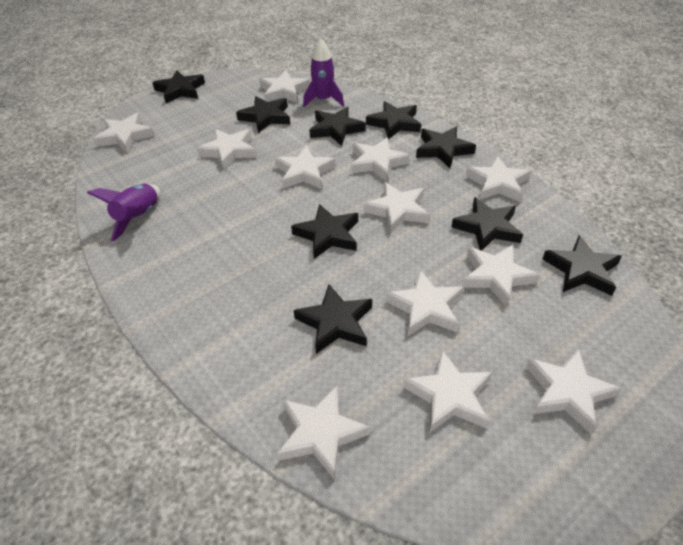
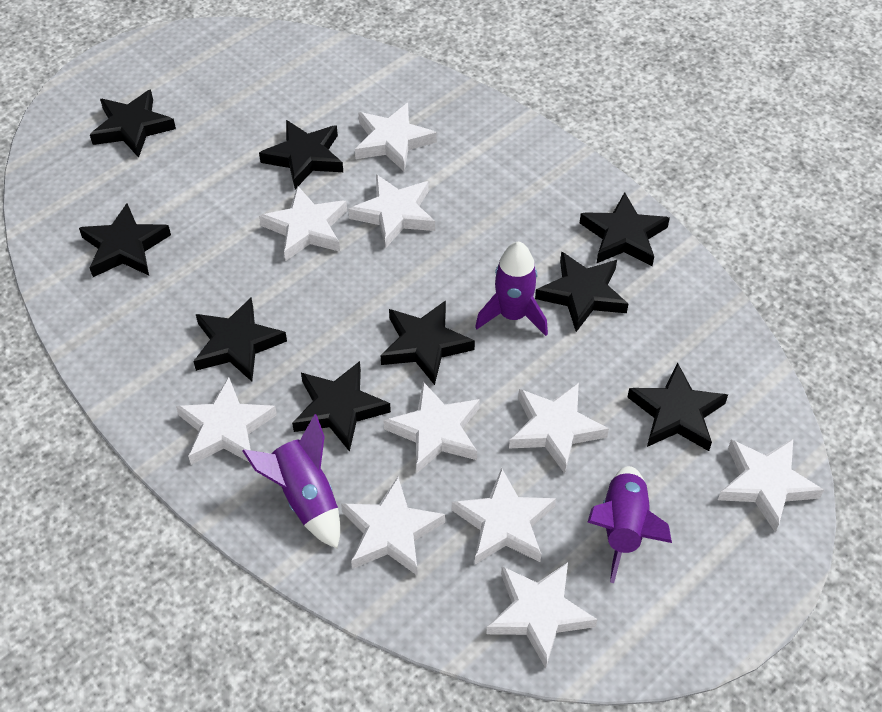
purple rocket: [87,184,160,242] [303,39,344,107] = 2 -> [242,414,341,548] [475,241,548,336] [588,466,672,583] = 3
white star: [93,113,154,152] [197,129,256,170] [259,70,310,103] [275,146,336,189] [277,386,370,480] [351,137,410,181] [363,182,430,234] [386,270,464,336] [403,350,492,433] [462,245,539,306] [466,156,531,202] [526,349,621,435] = 12 -> [176,377,277,465] [259,186,347,261] [341,477,445,576] [348,174,435,249] [355,103,437,171] [383,382,480,474] [452,467,556,564] [486,562,598,668] [509,383,609,473] [718,439,824,532] = 10

